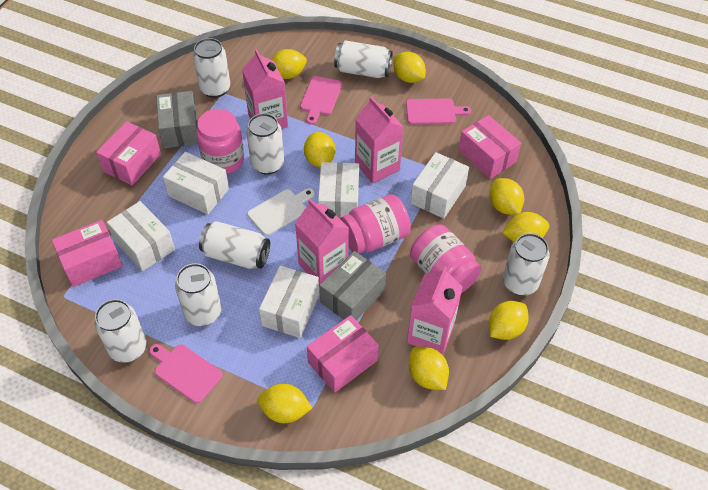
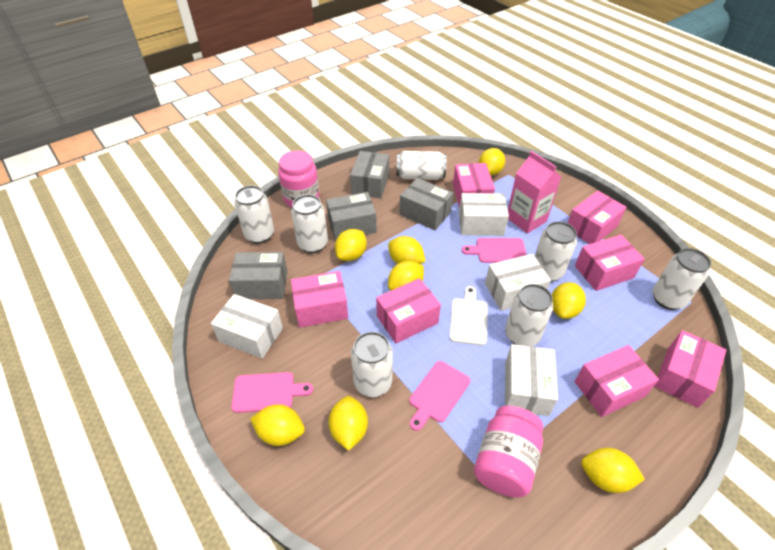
grey box: [156,91,198,148] [319,251,386,320] = 2 -> [229,252,288,299] [326,192,377,241] [350,151,389,198] [400,178,453,230] = 4
pink box: [52,220,123,287] [96,121,161,186] [307,315,379,393] [458,115,521,179] = 4 -> [291,271,348,328] [376,278,441,343] [453,163,495,208] [568,191,626,244] [575,235,645,291] [575,345,659,417] [654,330,726,408] = 7
pink carton: [242,49,288,129] [295,199,349,285] [355,96,404,183] [407,266,463,355] = 4 -> [508,151,561,234] = 1
pink jar: [197,109,244,174] [340,194,411,254] [410,225,481,293] = 3 -> [278,150,319,207] [474,405,543,498] = 2
white box: [107,201,175,272] [163,152,229,215] [259,266,319,338] [318,162,359,219] [411,152,469,219] = 5 -> [211,294,283,359] [459,193,509,236] [485,254,551,311] [505,344,558,416] = 4

